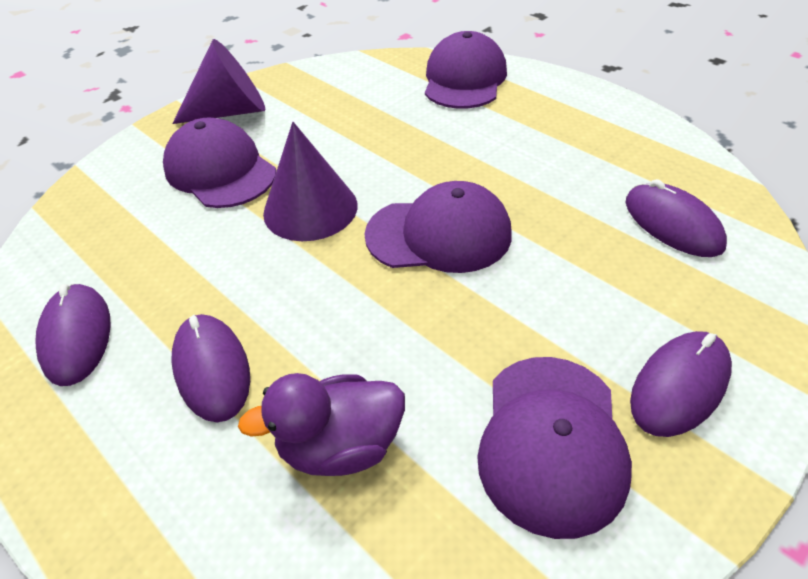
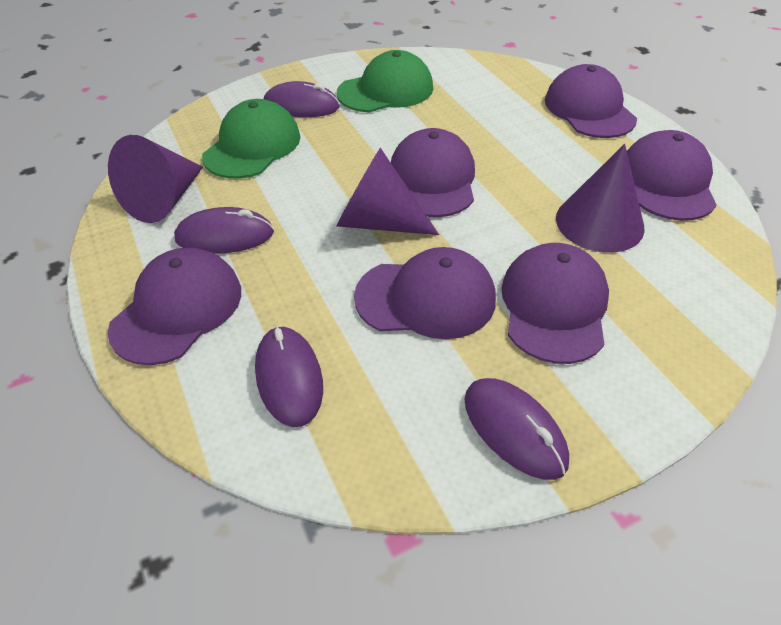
green cap: none = 0 -> [202,99,301,179] [337,50,433,112] = 2
purple cap: [163,117,276,208] [364,181,512,273] [425,31,507,109] [477,357,632,539] = 4 -> [107,247,241,365] [354,247,496,339] [391,128,475,217] [501,243,609,364] [545,64,637,138] [627,130,716,221] = 6
purple cone: [172,39,265,124] [263,122,358,241] = 2 -> [108,135,203,223] [336,148,439,235] [556,144,645,253] = 3
purple duck: [238,373,405,476] = 1 -> none = 0

